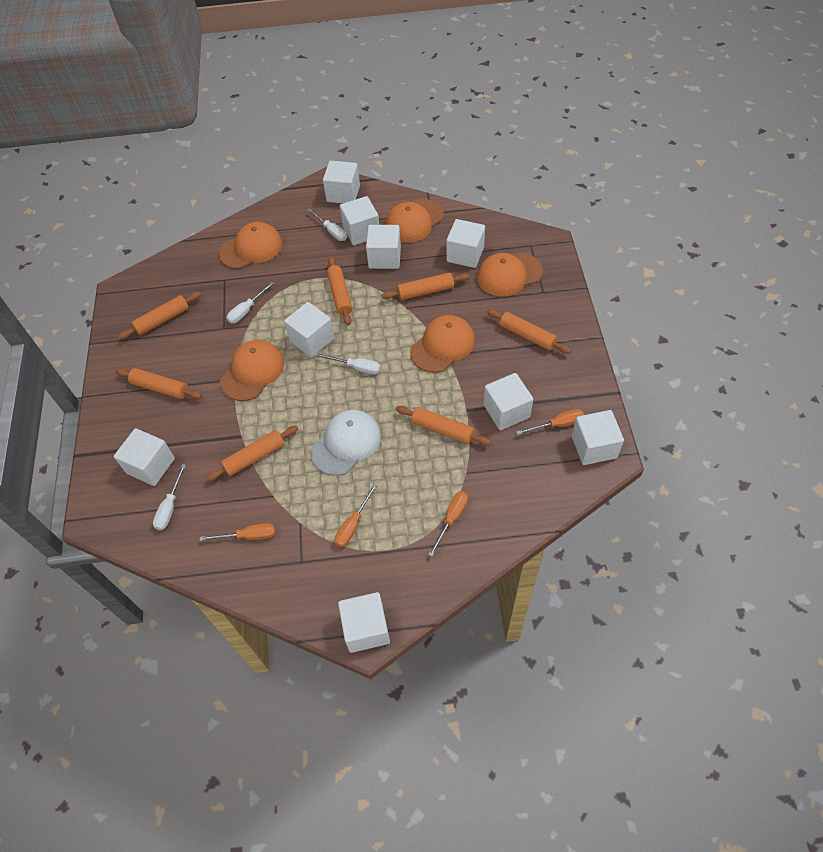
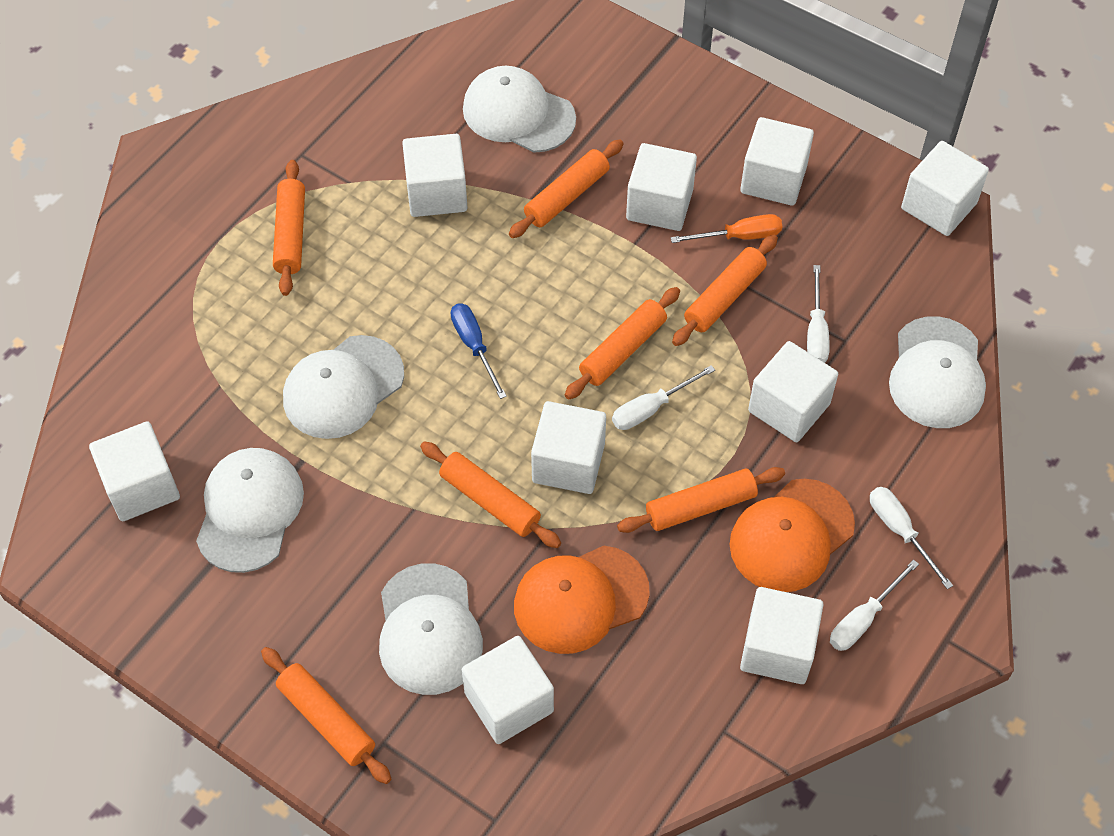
blue screwdriver: none = 0 -> [451,303,507,399] = 1
orange cap: [219,222,282,269] [220,340,284,401] [385,199,444,243] [410,315,475,373] [477,252,543,297] = 5 -> [514,546,650,654] [730,479,855,592] = 2
orange screwdriver: [200,523,275,541] [335,483,378,547] [428,491,468,557] [516,409,584,435] = 4 -> [671,214,782,243] = 1
white cap: [311,410,381,475] = 1 -> [196,448,304,573] [283,335,404,439] [379,563,483,695] [463,66,576,153] [889,316,986,428] = 5

